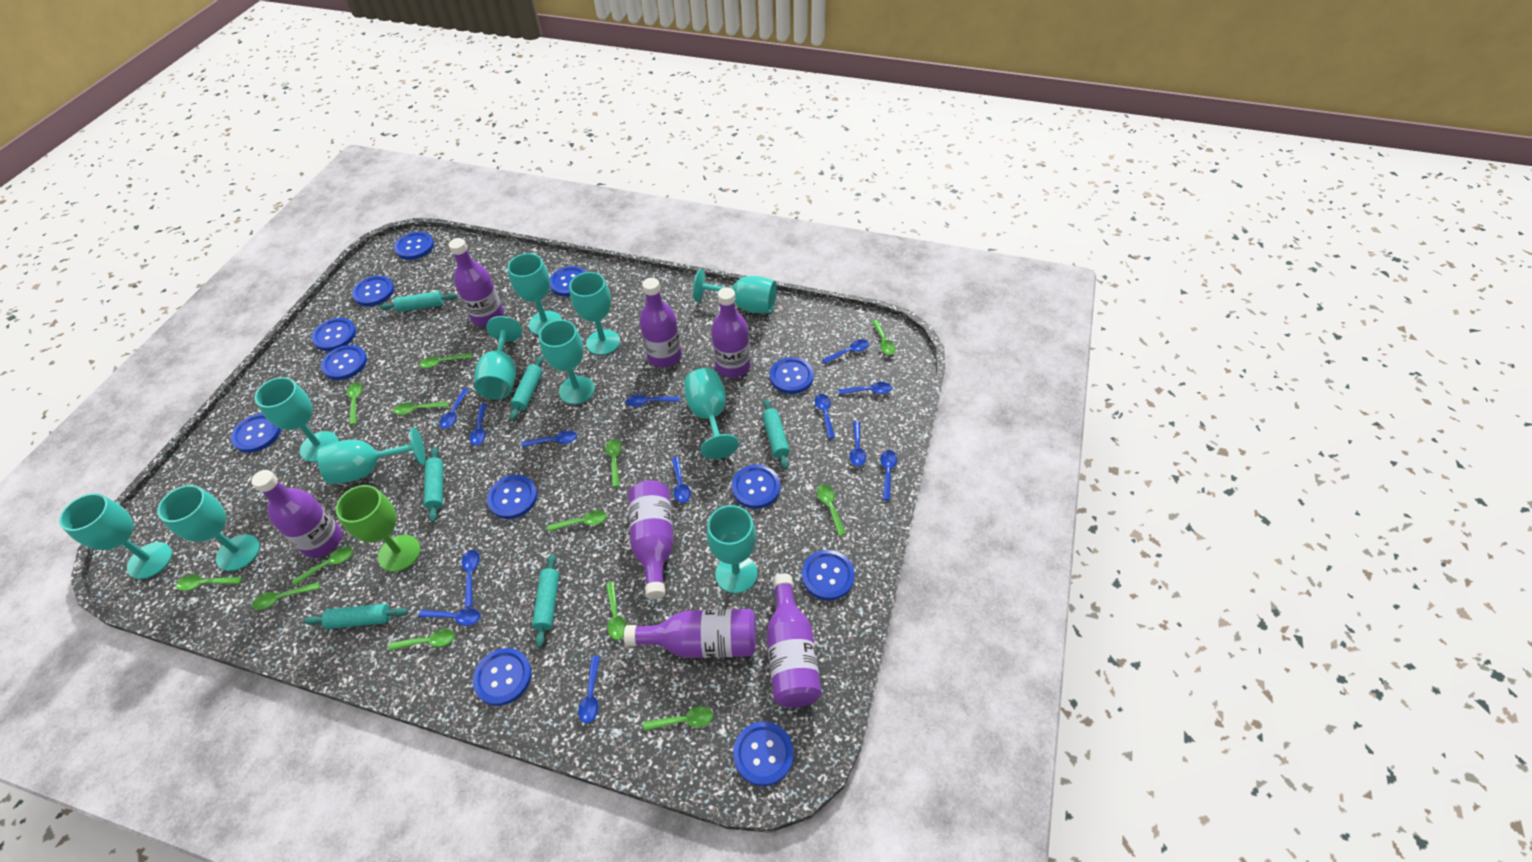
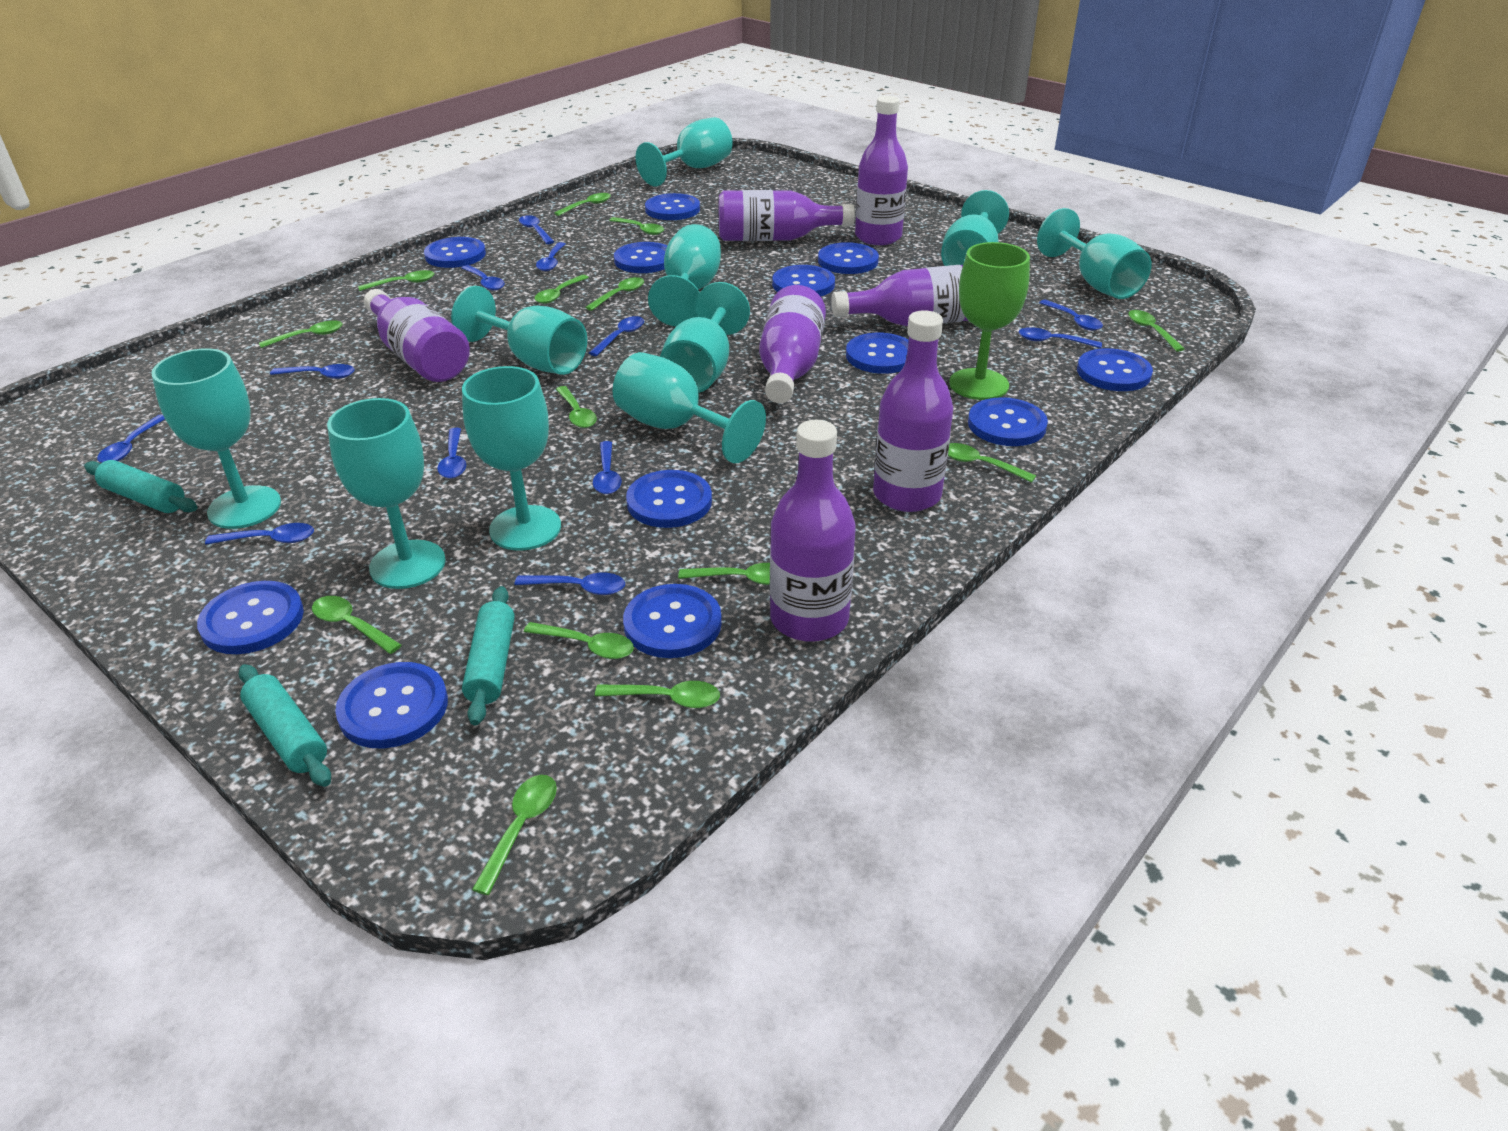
blue spoon: [418,608,480,626] [440,388,469,429] [462,550,480,608] [470,404,487,446] [522,431,577,447] [578,656,600,723] [626,395,680,407] [671,457,691,503] [815,394,835,439] [822,339,869,364] [838,382,892,395] [850,422,866,466] [880,450,897,500] = 13 -> [97,415,165,463] [205,523,314,545] [270,364,355,379] [437,428,466,479] [462,265,505,291] [515,573,625,595] [519,215,554,244] [536,242,565,271] [589,316,644,356] [593,441,622,494] [1018,327,1102,348] [1039,300,1103,331] = 12
green spoon: [176,574,242,591] [252,582,320,610] [292,546,353,586] [347,382,363,425] [389,629,455,651] [393,402,449,415] [419,353,472,368] [547,510,607,532] [605,439,622,487] [606,582,626,640] [643,706,713,731] [817,484,846,536] [872,320,896,355] = 13 -> [259,320,343,348] [312,596,401,654] [358,270,434,291] [472,775,557,895] [524,622,634,659] [534,275,589,304] [554,193,611,216] [556,386,597,428] [585,277,644,311] [595,681,720,708] [609,217,664,235] [678,563,770,585] [948,443,1036,482] [1128,310,1185,352] = 14
turquoise goblet: [59,493,172,579] [157,485,260,571] [254,377,339,462] [317,427,425,484] [474,316,522,400] [507,253,562,335] [539,320,595,404] [569,272,620,355] [684,368,739,459] [693,269,777,313] [707,505,758,594] = 11 -> [151,349,281,529] [327,398,446,589] [451,286,587,375] [462,366,561,551] [612,352,766,463] [635,117,733,186] [648,224,721,326] [660,282,750,393] [941,190,1009,266] [1037,208,1152,299] = 10
turquoise rolling pin: [304,604,408,629] [380,291,457,312] [424,447,443,522] [510,356,543,421] [532,554,559,648] [762,399,790,469] = 6 -> [84,460,198,513] [238,664,331,787] [462,586,515,725] = 3

